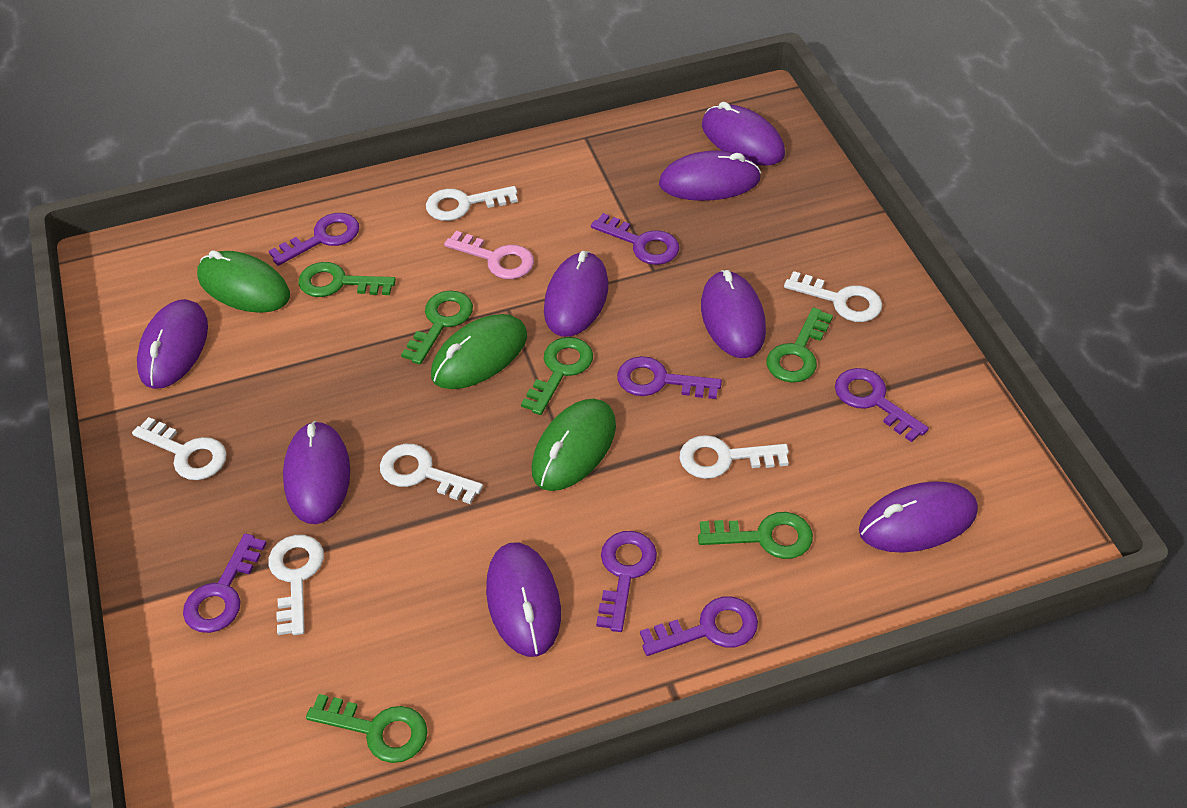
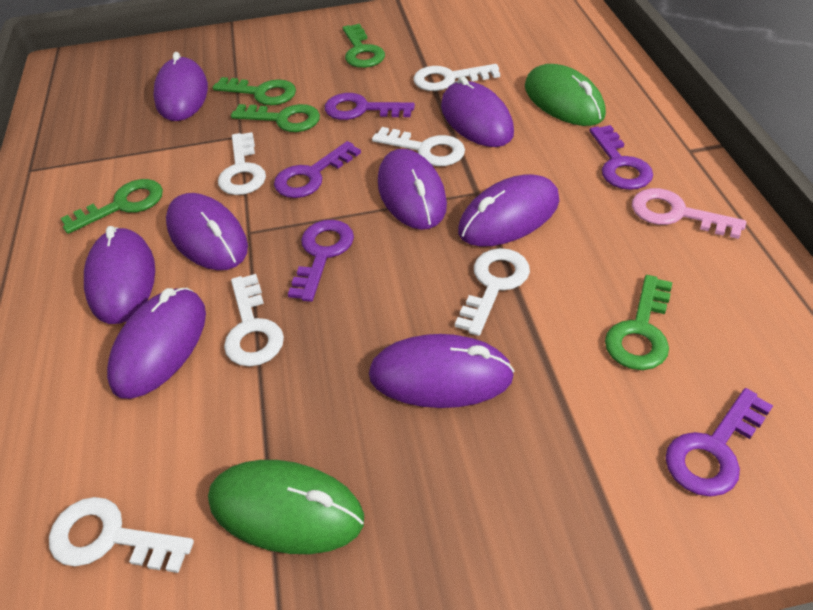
green key: [299,262,396,297] [306,694,427,763] [401,290,473,364] [521,337,593,415] [698,512,813,559] [767,307,833,383] = 6 -> [61,179,163,234] [212,77,296,105] [231,104,320,132] [343,24,385,68] [605,275,673,370] = 5
green mouse: [197,250,290,313] [431,314,527,389] [532,399,616,491] = 3 -> [208,460,364,554] [525,64,606,126] = 2
purple key: [183,533,267,633] [269,213,359,266] [591,213,679,265] [596,531,657,632] [617,356,722,399] [640,596,758,656] [835,368,929,442] = 7 -> [274,141,361,198] [288,220,354,302] [325,93,415,120] [590,125,653,190] [666,388,773,497] = 5

